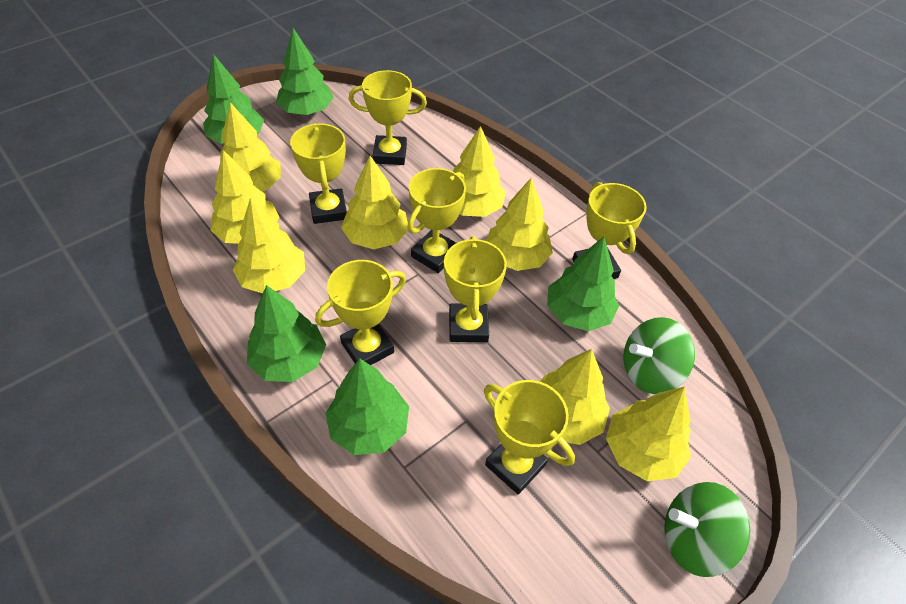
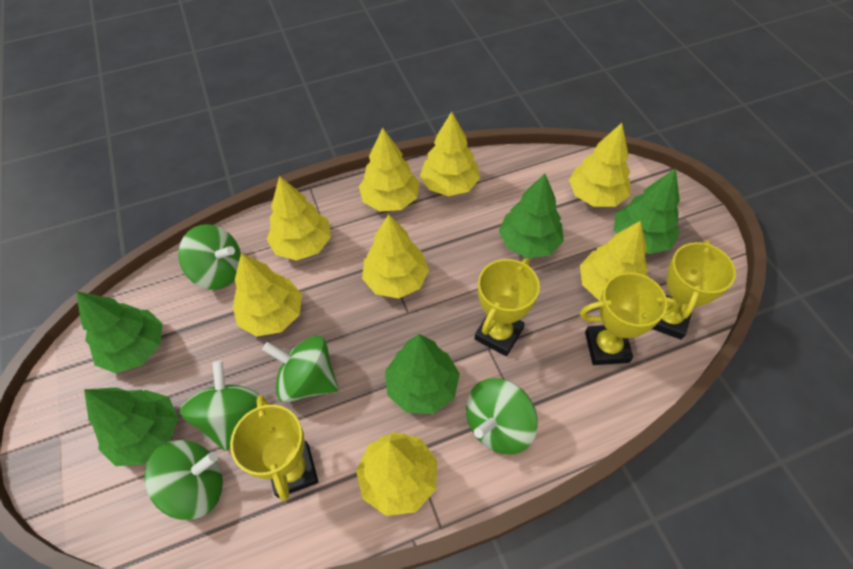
green spinning top: [623,317,695,394] [664,482,750,577] = 2 -> [144,440,223,520] [178,224,241,290] [180,361,259,451] [262,336,339,402] [466,378,537,454] = 5
yellow trophy: [290,123,347,224] [315,260,406,365] [349,70,427,165] [407,168,466,273] [444,236,507,342] [484,380,575,495] [572,182,647,279] = 7 -> [230,395,318,501] [475,258,540,356] [580,272,678,365] [652,240,736,340] = 4

